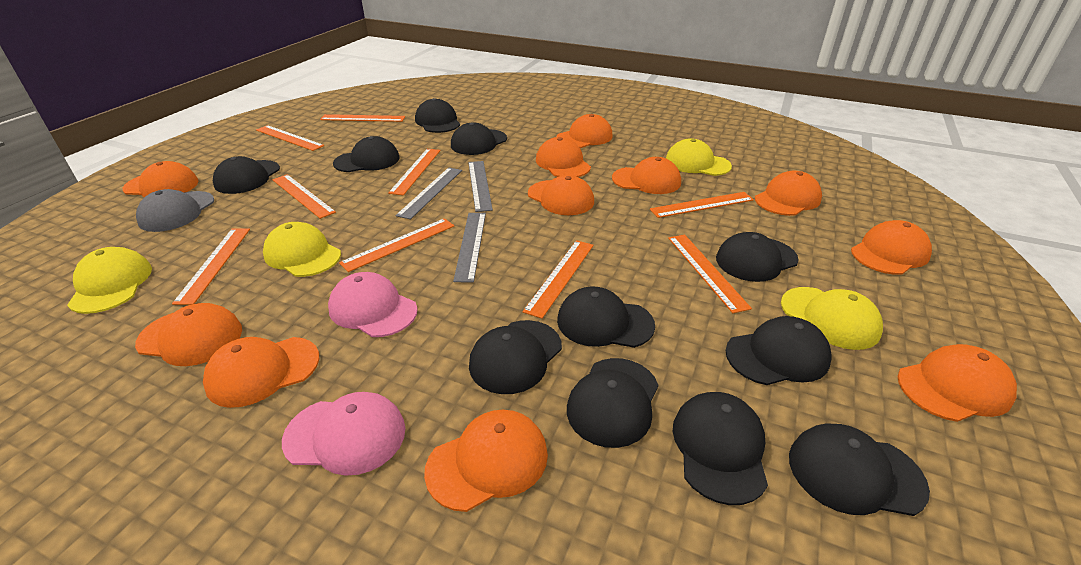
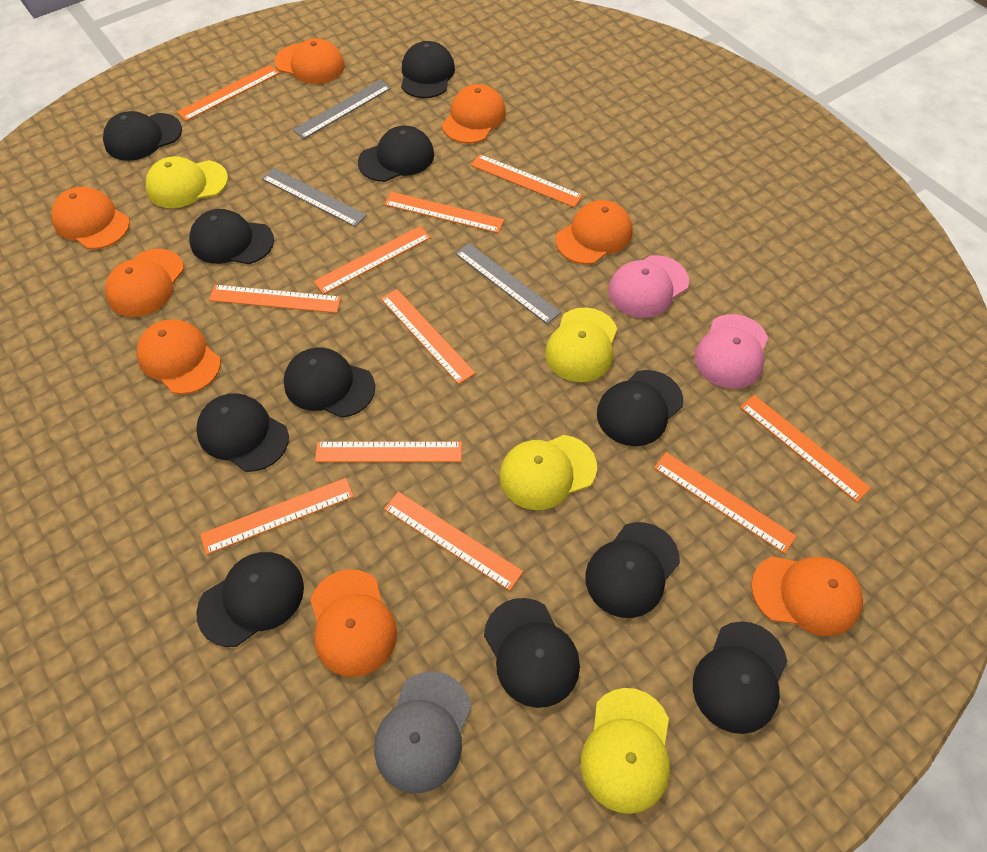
orange cap: [123,161,199,197] [135,303,242,366] [203,337,319,408] [424,410,548,512] [528,175,594,215] [536,137,591,177] [556,114,613,148] [612,157,681,194] [755,171,822,216] [851,220,932,275] [898,344,1017,422] = 11 -> [51,187,130,249] [105,249,184,317] [136,319,221,394] [274,38,345,84] [311,569,397,677] [442,84,506,144] [556,200,633,264] [751,556,863,636] = 8
orange ruler: [172,229,250,305] [256,125,324,151] [272,174,336,219] [320,114,405,122] [339,218,454,272] [388,149,441,195] [523,240,594,318] [650,192,754,218] [668,235,752,313] = 9 -> [177,65,279,121] [200,478,354,555] [209,285,341,313] [313,226,431,294] [315,442,462,462] [381,289,476,384] [384,192,504,233] [384,492,523,591] [471,154,583,207] [654,452,796,554] [740,395,871,502] = 11

